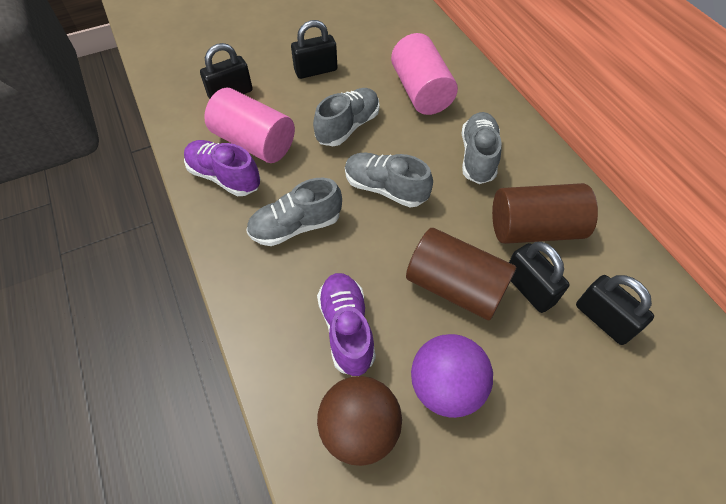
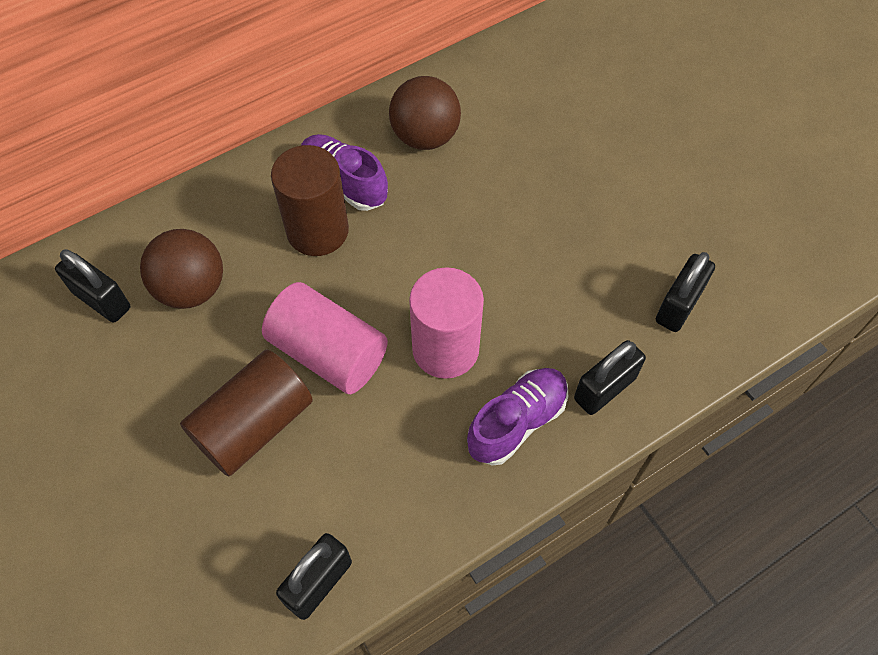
brown ball: [317,376,402,466] = 1 -> [140,229,223,309] [389,76,461,150] = 2
grey shoe: [246,178,342,246] [313,88,380,146] [345,153,433,207] [462,112,502,184] = 4 -> none = 0
purple ball: [411,334,493,418] = 1 -> none = 0

